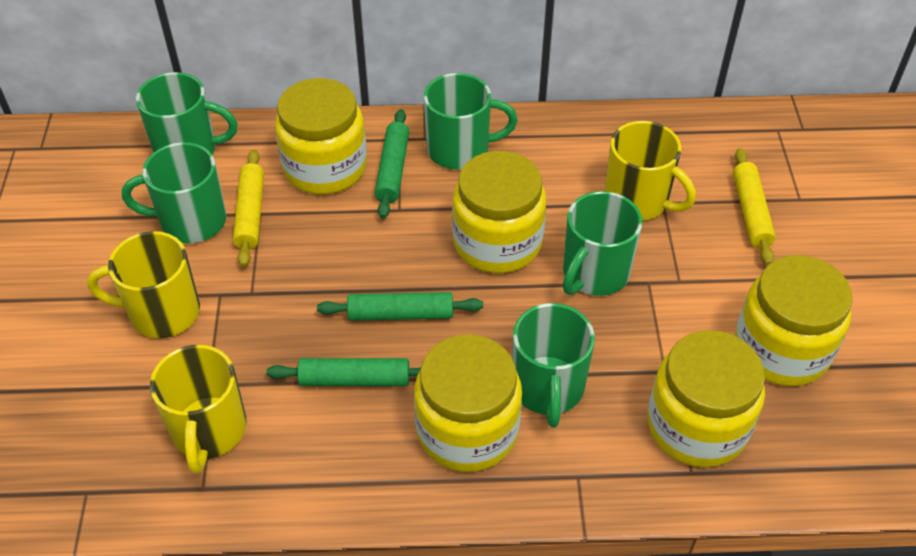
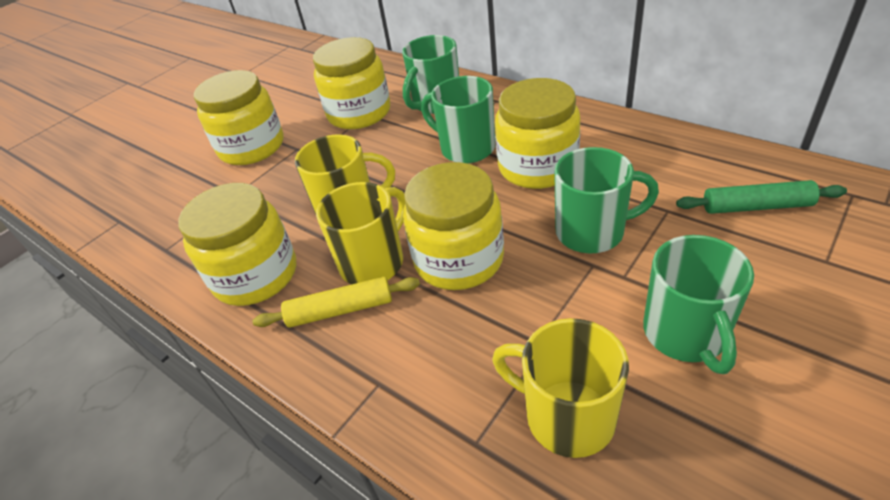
green mug: [122,142,226,244] [136,72,238,154] [424,73,518,169] [512,303,595,427] [563,191,642,296] = 5 -> [402,35,459,114] [421,76,495,163] [554,147,659,253] [643,235,754,374] = 4
green rolling pin: [266,358,421,386] [317,292,483,321] [375,109,409,219] = 3 -> [676,180,847,214] = 1
yellow rolling pin: [233,149,264,267] [733,148,776,265] = 2 -> [252,277,420,327] = 1

